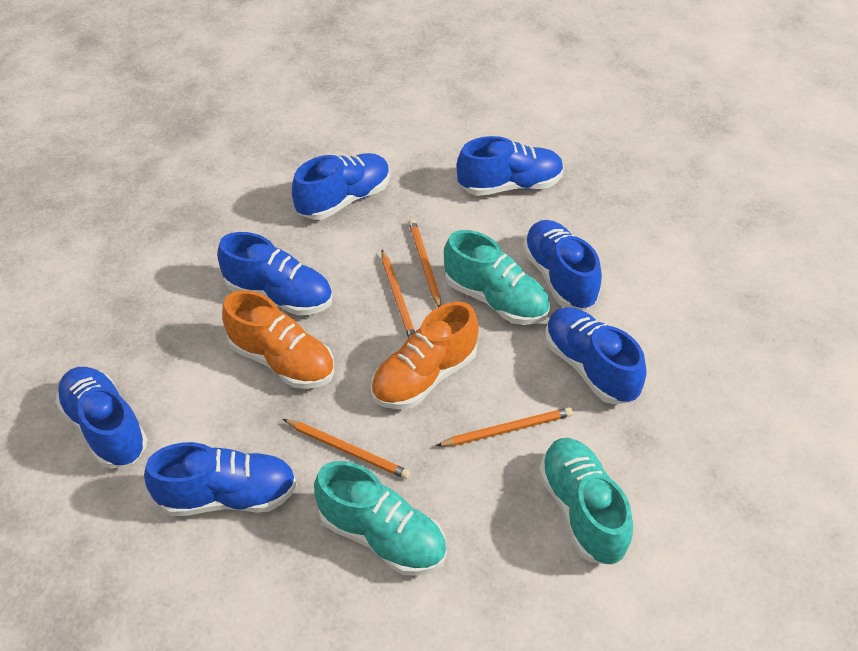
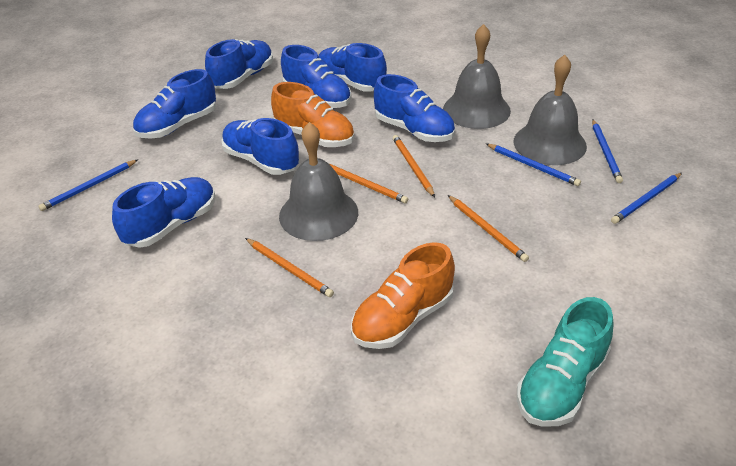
blue pencil: none = 0 -> [38,160,138,211] [486,144,581,186] [592,120,623,183] [611,173,682,224] = 4
grey bell: none = 0 -> [279,122,358,241] [443,24,511,129] [513,55,587,165] = 3
turquoise shoe: [314,461,447,576] [444,230,550,325] [539,438,633,565] = 3 -> [517,297,614,427] = 1

